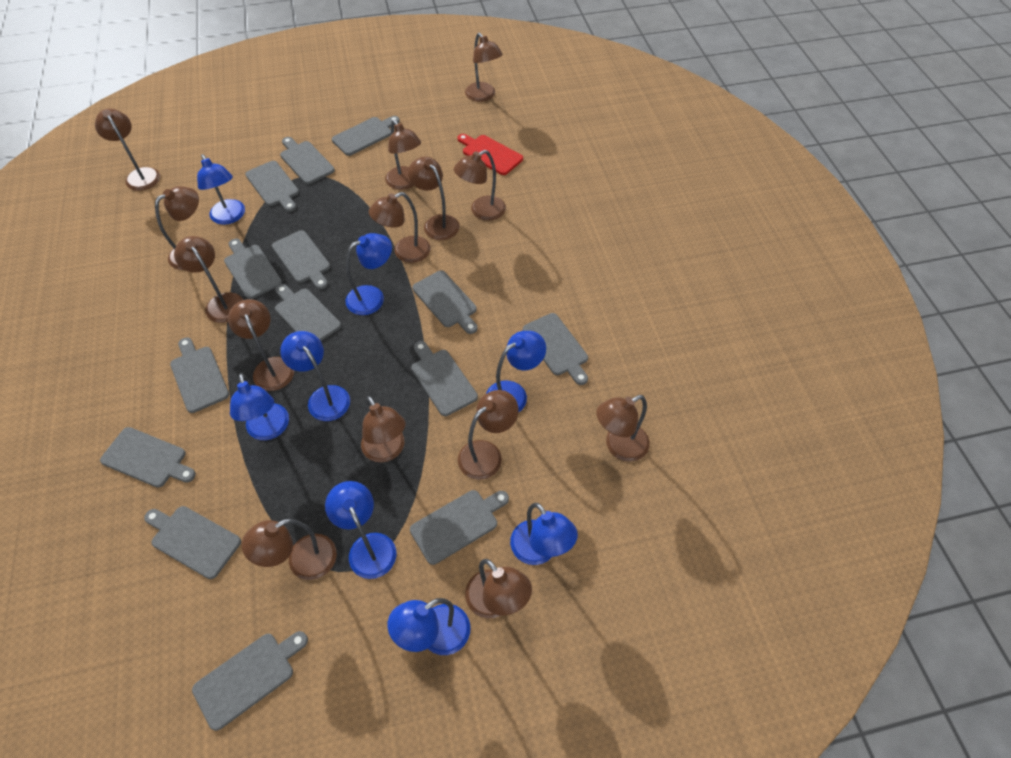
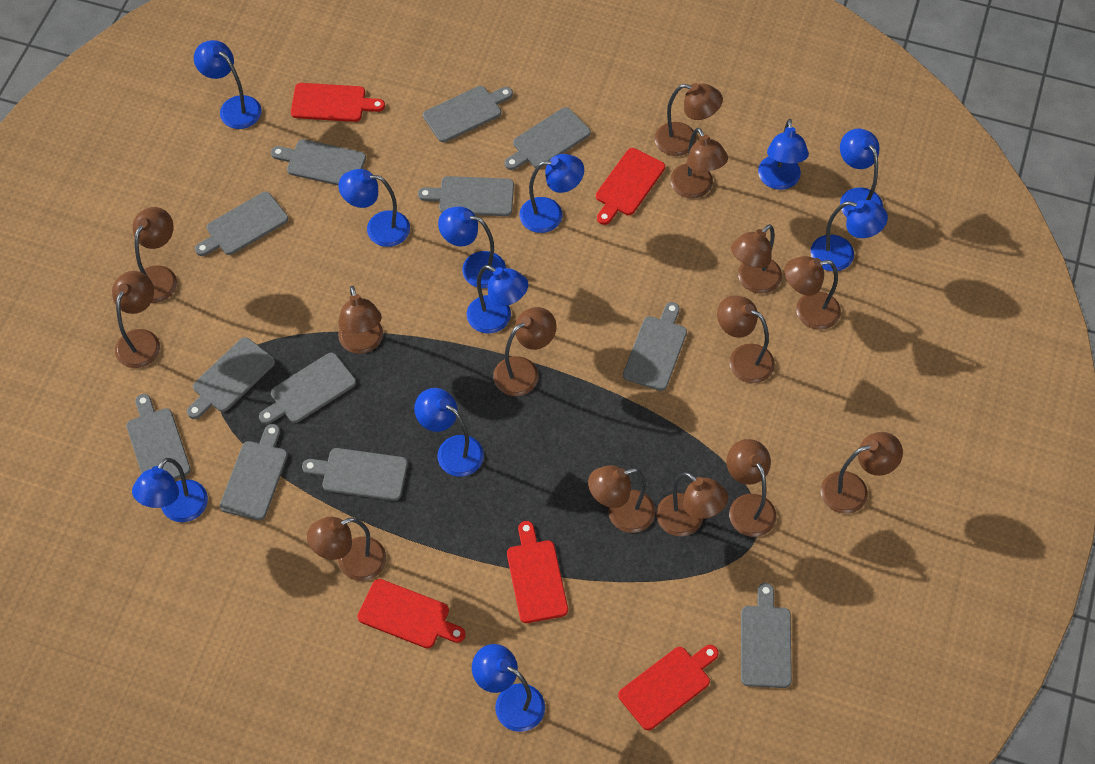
blue lamp: [197,154,245,225] [230,373,289,440] [280,331,350,421] [325,481,396,579] [346,233,392,315] [388,598,471,655] [486,331,546,413] [510,503,578,565] = 8 -> [132,458,208,522] [194,40,262,129] [338,169,410,247] [414,388,484,477] [438,207,506,288] [467,265,528,334] [472,644,545,732] [519,154,584,233] [758,119,809,190] [811,200,888,271] [840,129,883,217] = 11
grey cutting board: [100,427,196,488] [144,506,241,579] [170,337,229,413] [192,631,308,731] [224,239,282,299] [245,161,299,212] [272,230,330,290] [275,284,341,341] [280,137,335,184] [332,116,400,156] [410,490,509,565] [411,341,478,416] [412,270,477,334] [523,313,588,385] = 14 -> [126,394,191,479] [187,337,275,419] [195,192,288,256] [220,424,288,520] [259,353,356,424] [271,139,366,186] [302,448,408,501] [418,176,514,216] [423,86,513,142] [505,107,591,170] [623,302,687,391] [741,583,792,688] = 12
red cutting board: [457,134,523,175] = 1 -> [291,83,385,122] [357,579,466,649] [507,521,568,623] [596,148,665,225] [618,645,719,730] = 5

